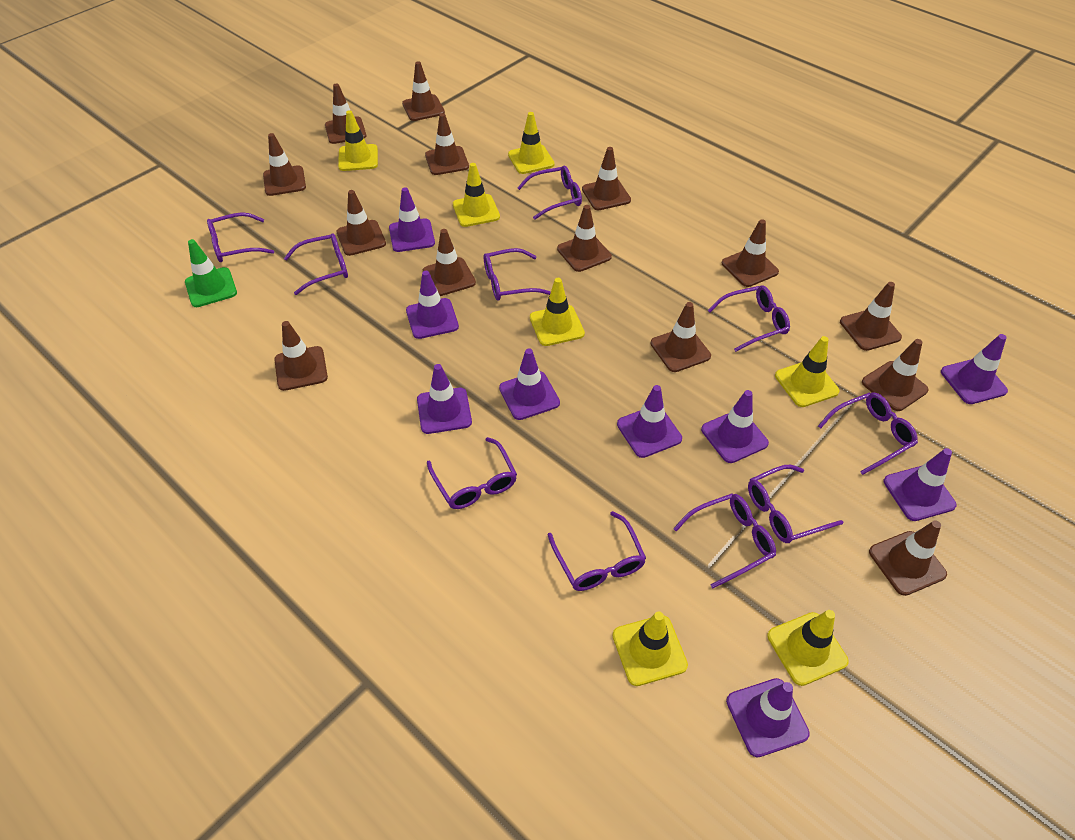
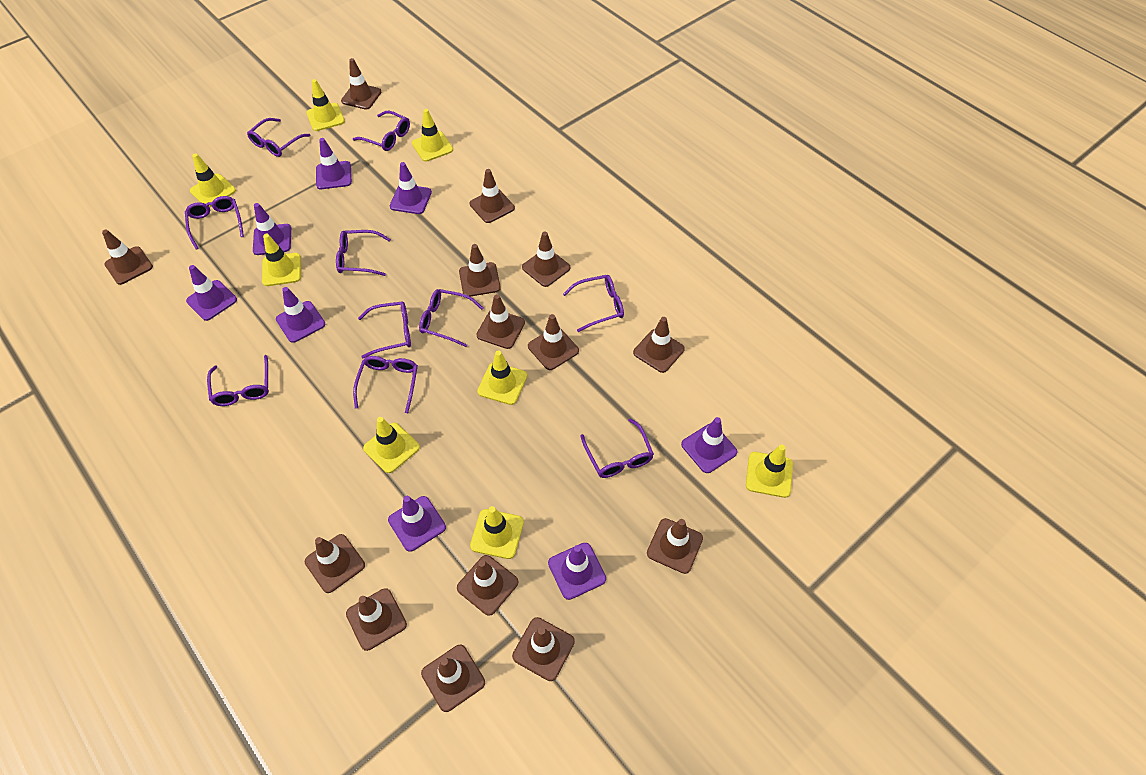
green traffic cone: [185,239,237,307] = 1 -> none = 0
purple traffic cone: [389,187,435,252] [406,271,459,339] [417,364,472,434] [499,348,560,420] [617,385,682,458] [701,390,769,463] [726,678,810,757] [884,448,957,521] [941,334,1008,404] = 9 -> [186,265,237,321] [253,203,291,255] [276,287,325,343] [316,138,352,189] [388,496,446,552] [390,162,432,214] [548,543,606,600] [681,417,737,473] = 8
yellow traffic cone: [338,110,378,171] [453,163,500,227] [508,112,555,174] [530,278,585,346] [613,611,688,686] [767,610,849,686] [775,336,840,407] = 7 -> [190,153,236,207] [262,234,301,286] [306,79,345,131] [363,417,420,473] [412,109,453,162] [470,506,524,559] [477,350,527,405] [746,445,793,498] = 8

